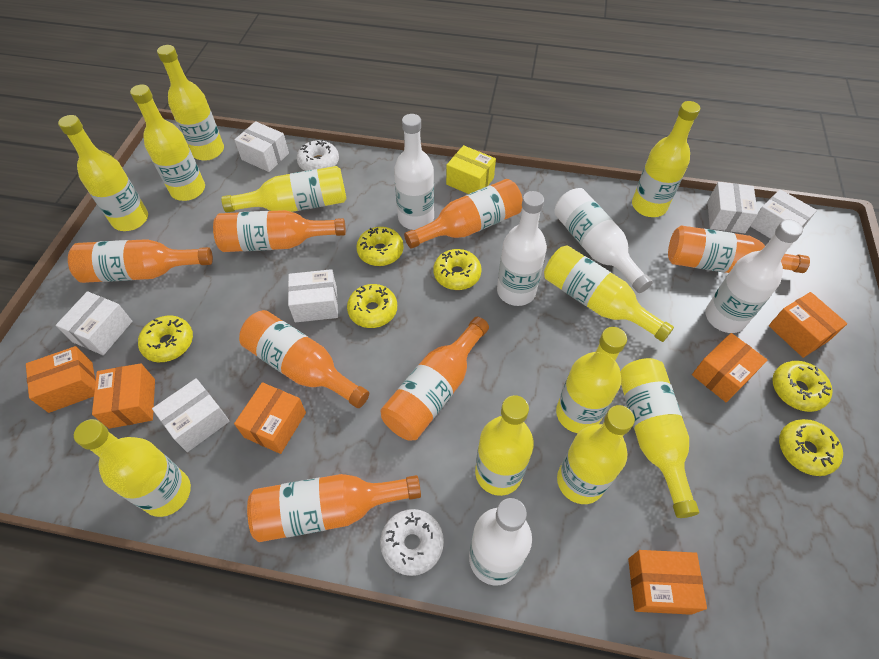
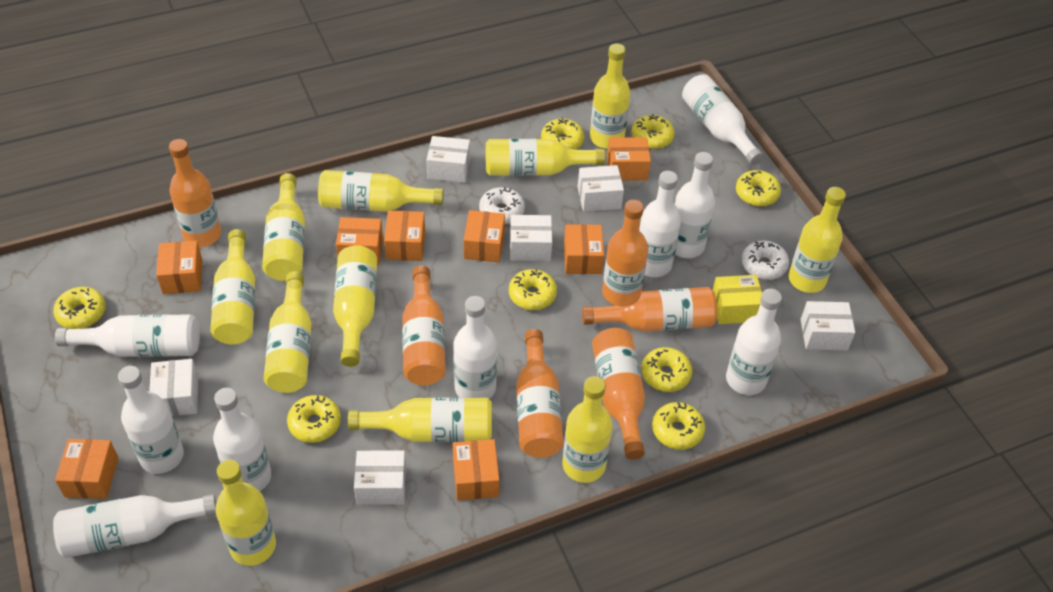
orange bottle: [68,239,213,283] [213,210,346,252] [239,310,369,408] [247,474,421,542] [380,317,489,441] [404,179,523,249] [668,225,810,273] = 7 -> [169,139,221,247] [402,266,446,385] [516,329,564,458] [582,287,717,332] [592,328,645,459] [602,200,648,305] = 6
orange box: [26,346,96,413] [92,363,155,429] [234,382,306,454] [628,550,707,615] [692,333,767,403] [769,292,848,358] = 6 -> [55,439,118,499] [156,241,202,294] [336,217,383,265] [384,211,425,261] [453,439,499,500] [464,210,505,262] [564,224,604,274] [607,137,651,181] = 8
white bottle: [394,114,434,230] [469,498,532,585] [497,191,547,306] [554,188,653,293] [705,219,803,333] = 5 -> [53,494,216,558] [55,314,200,357] [118,366,184,474] [213,388,271,491] [453,296,497,399] [640,171,681,277] [675,152,715,258] [682,74,764,165] [726,289,782,395] = 9
yellow donut: [138,315,193,362] [347,284,397,328] [356,227,404,266] [433,249,482,290] [772,361,833,412] [779,419,843,476] = 6 -> [53,287,106,329] [287,395,341,443] [509,269,557,310] [541,118,584,150] [631,114,675,149] [641,347,693,392] [652,402,705,450] [736,170,781,206] = 8

